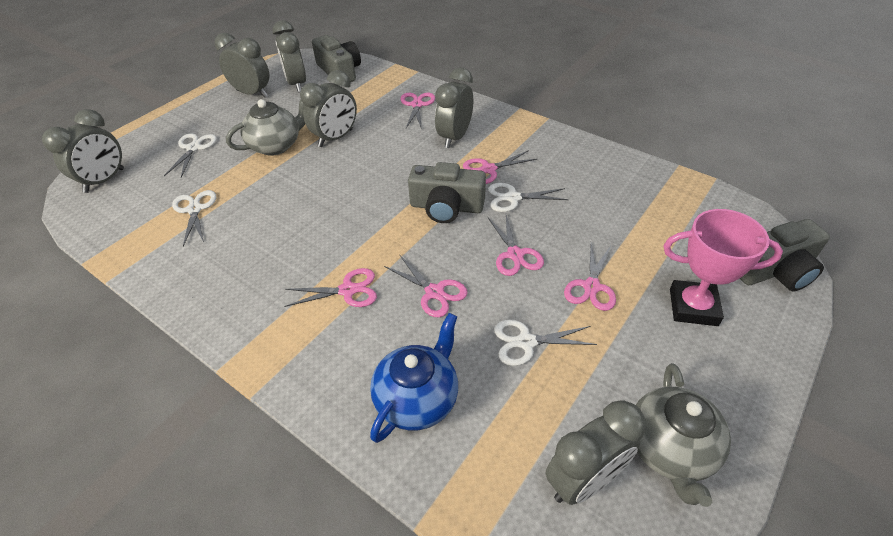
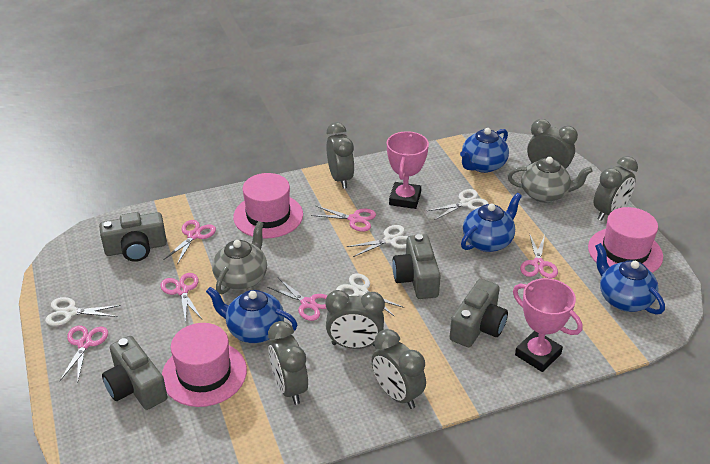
blue teapot: [370,313,458,443] = 1 -> [206,287,297,343] [460,128,509,173] [461,193,522,252] [595,243,665,315] = 4
grey camera: [312,35,361,82] [408,162,486,223] [740,219,830,291] = 3 -> [99,212,167,262] [102,336,168,410] [392,234,441,299] [450,279,508,347] = 4
pink hat: none = 0 -> [162,323,247,407] [233,173,303,239] [588,207,663,273] = 3
pink trophy: [663,209,783,326] = 1 -> [387,131,429,209] [513,278,583,372] = 2

